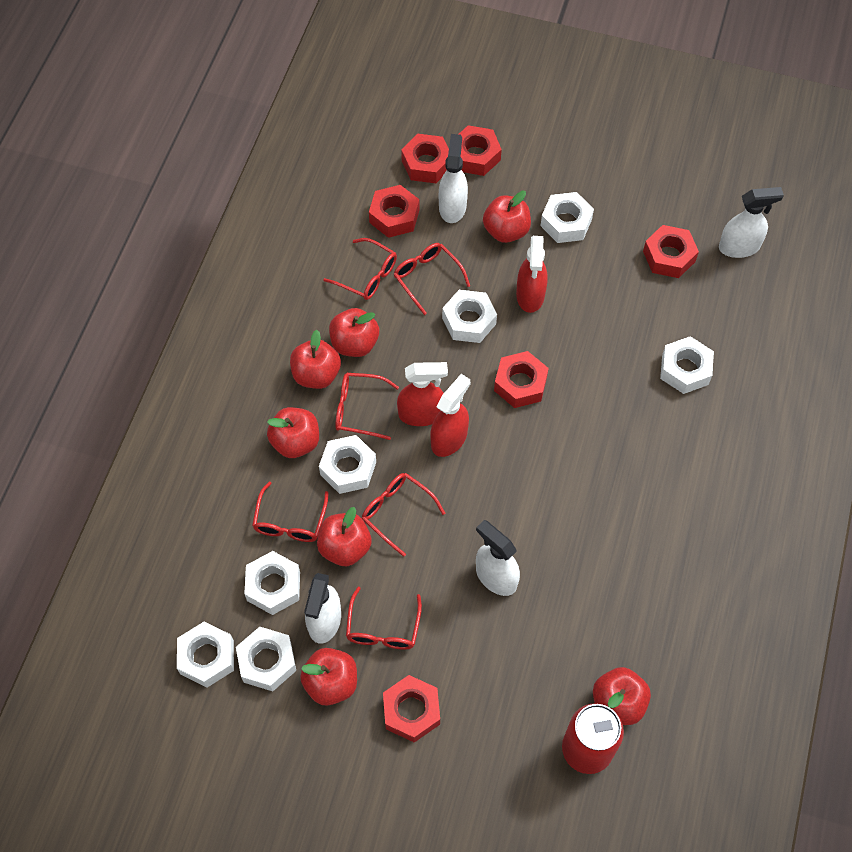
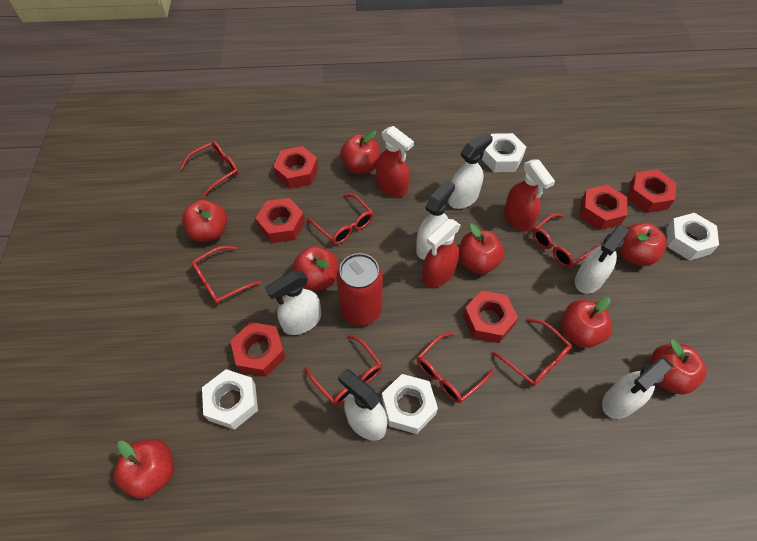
red apple: [267,407,319,458] [290,330,341,389] [300,648,357,706] [317,507,371,566] [329,308,379,357] [483,191,531,243] [593,667,651,725] = 7 -> [114,439,174,498] [182,200,227,242] [293,246,339,291] [340,130,380,174] [459,223,504,274] [561,297,612,348] [619,222,667,266] [650,340,707,395] = 8
red glasses: [252,482,329,542] [323,238,397,300] [335,373,399,440] [346,587,422,650] [362,473,445,557] [393,243,470,315] = 6 -> [180,141,239,198] [191,246,261,304] [305,335,382,405] [307,194,373,245] [417,332,494,403] [492,318,572,386] [532,213,599,268] = 7
white nut: [177,622,234,688] [236,627,296,691] [244,551,300,615] [319,435,376,494] [442,290,497,343] [540,192,594,243] [660,336,714,394] = 7 -> [202,369,258,430] [382,374,438,434] [482,133,526,172] [666,213,719,261] = 4
white spray bottle: [304,573,341,644] [439,134,468,223] [476,520,520,596] [719,187,784,258] = 4 -> [265,270,321,335] [338,369,387,441] [416,180,455,260] [448,132,493,209] [575,225,630,294] [602,357,674,419] = 6

